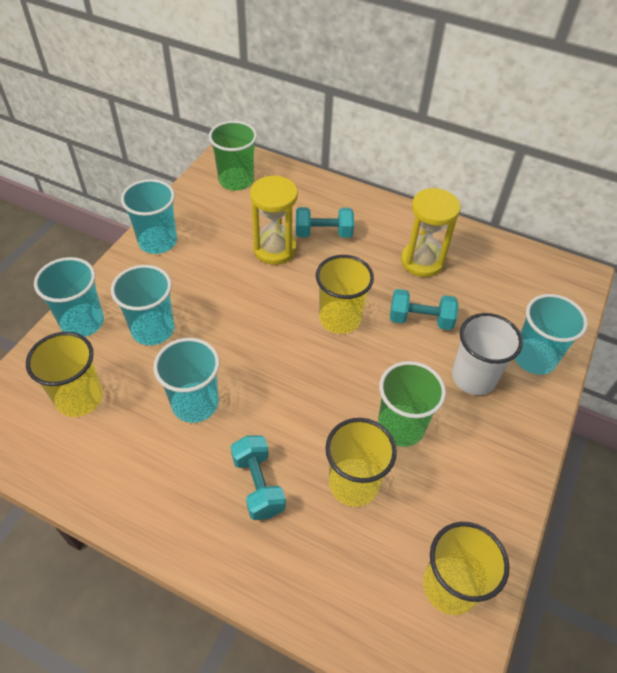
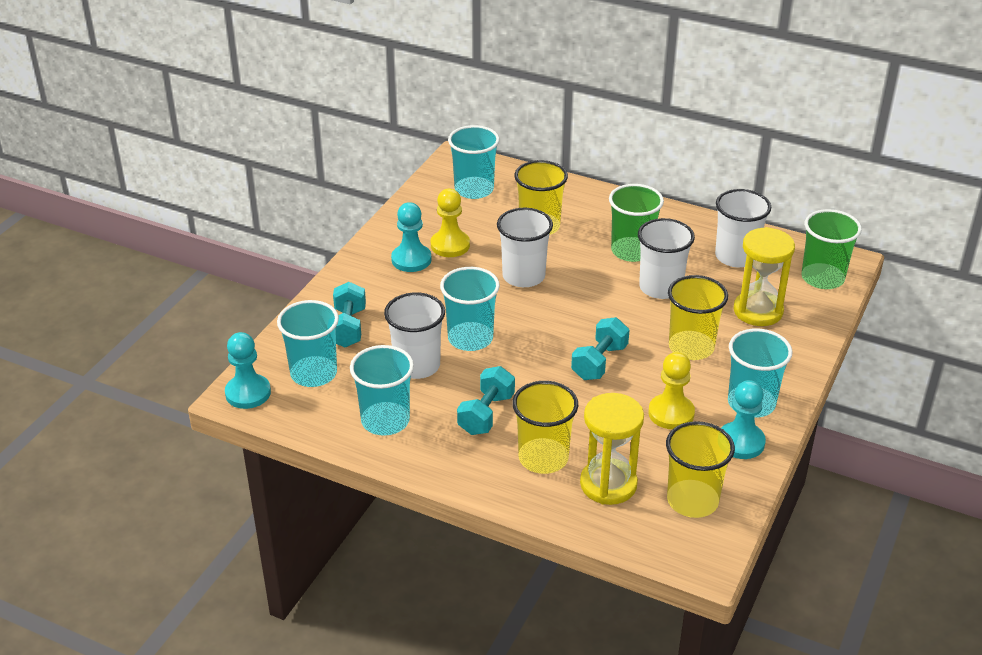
turquoise pawn: none = 0 -> [225,332,271,409] [391,202,431,272] [721,380,766,459] = 3
white cup: [452,313,523,395] = 1 -> [384,292,445,379] [497,208,553,287] [638,218,695,299] [715,189,771,267] = 4
yellow pawn: none = 0 -> [431,189,470,257] [648,352,695,429] = 2

